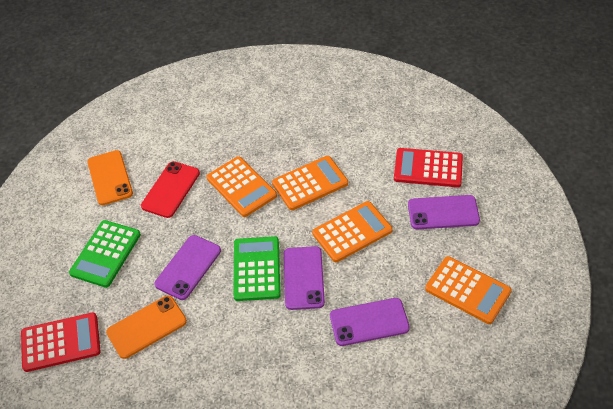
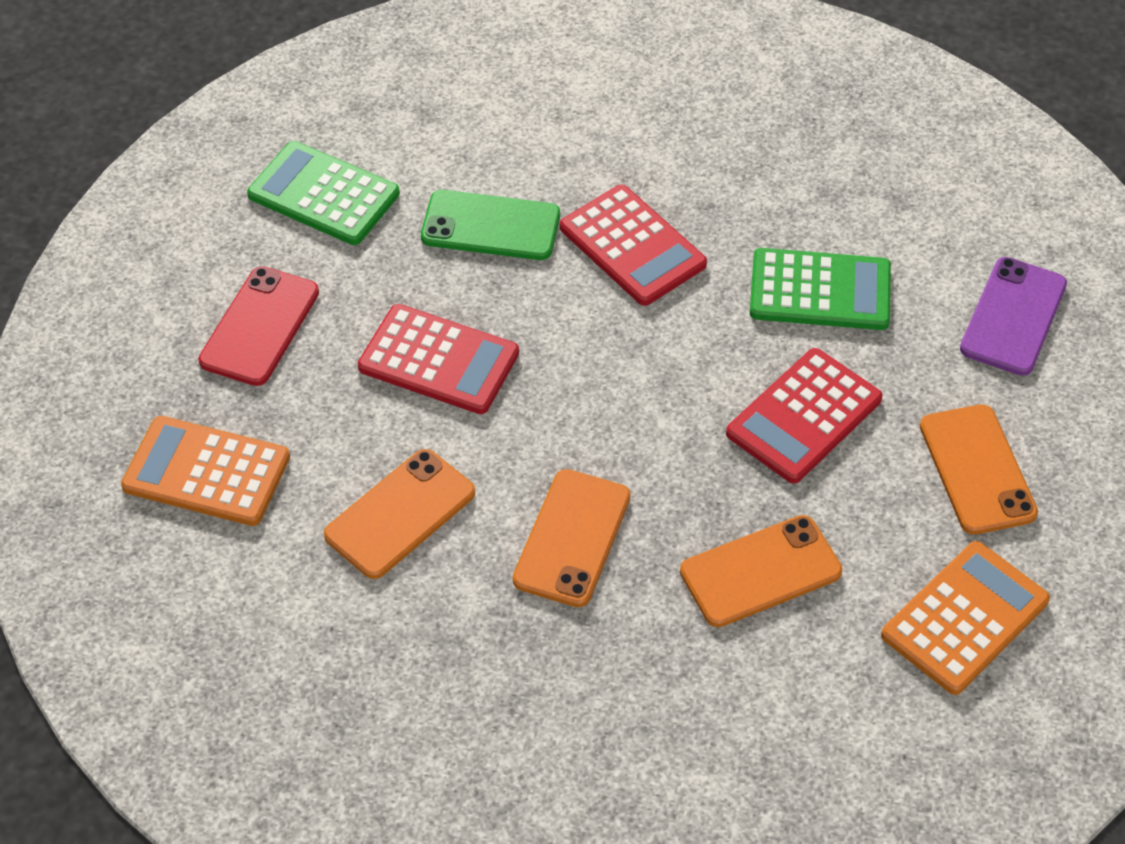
green phone: none = 0 -> [421,190,560,260] = 1
orange calculator: [207,156,277,217] [272,156,348,210] [312,201,393,262] [425,256,512,324] = 4 -> [121,416,290,526] [881,541,1050,695] = 2
orange phone: [87,150,133,205] [106,295,187,359] = 2 -> [324,449,475,579] [513,469,631,607] [680,515,842,627] [920,404,1038,535] = 4
purple phone: [154,235,221,300] [284,246,325,310] [330,298,410,346] [408,195,480,230] = 4 -> [960,257,1067,376] = 1
red calculator: [21,313,101,372] [394,148,463,187] = 2 -> [358,304,519,414] [560,185,707,306] [726,348,883,483] = 3

